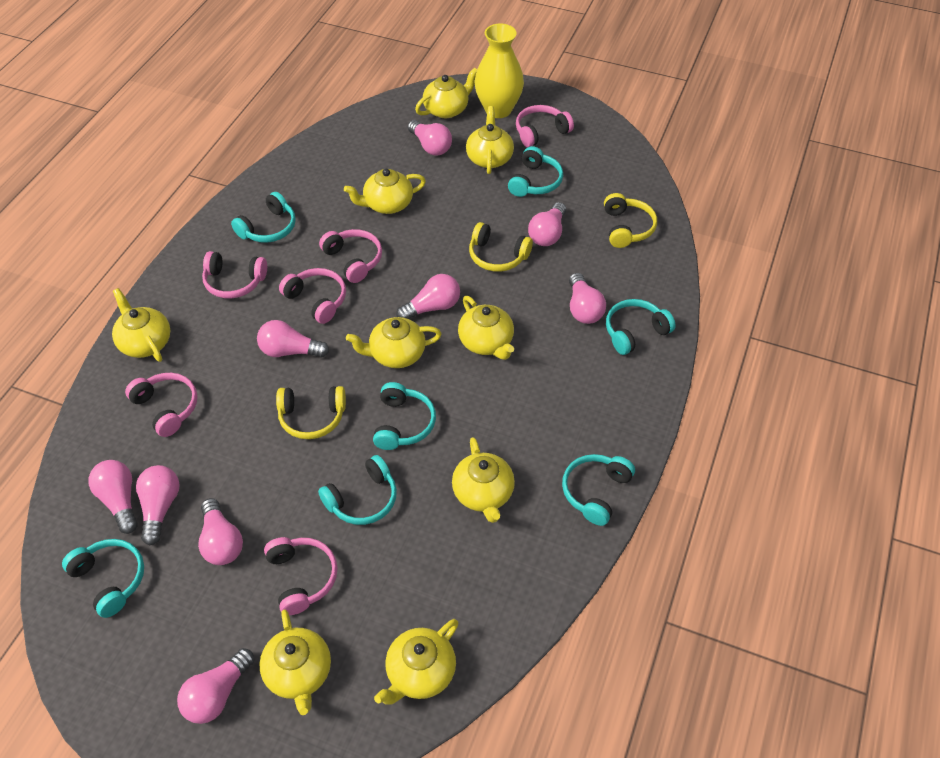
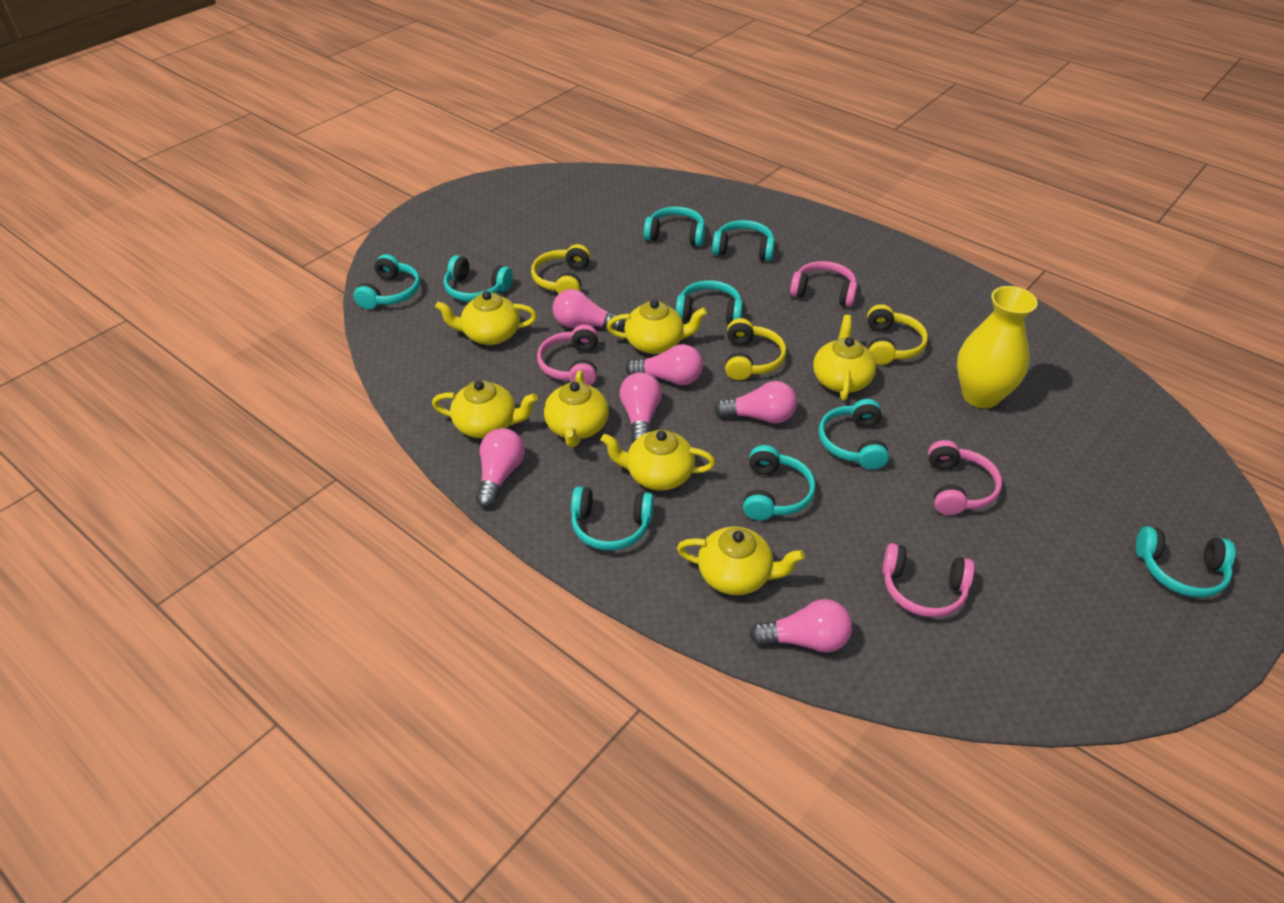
pink headphones: [125,373,198,437] [202,251,267,299] [264,537,338,615] [279,268,346,324] [319,229,382,283] [516,105,574,147] = 6 -> [537,324,598,386] [790,261,858,307] [882,543,975,618] [928,440,1002,515] = 4
pink light bulb: [88,460,138,534] [136,465,180,546] [177,648,254,724] [198,498,243,565] [257,320,329,358] [396,274,460,319] [408,120,452,155] [528,202,566,246] [569,273,606,324] = 9 -> [476,428,525,508] [553,289,625,331] [620,372,662,442] [625,344,703,385] [714,381,797,423] [750,599,852,653] = 6
turquoise headphones: [62,539,144,618] [231,192,296,243] [318,455,397,525] [373,382,436,450] [508,146,563,197] [562,454,635,526] [606,299,676,355] = 7 -> [354,254,420,309] [444,255,513,302] [571,486,654,551] [644,206,705,246] [676,280,743,324] [712,220,775,261] [743,445,816,521] [819,399,889,470] [1136,526,1235,598] = 9
yellow teapot: [112,288,170,362] [259,610,331,715] [344,169,426,214] [346,317,442,368] [374,619,459,705] [415,67,477,118] [452,437,515,523] [458,296,514,360] [466,106,514,174] = 9 -> [432,380,538,438] [435,291,537,345] [544,370,609,447] [601,430,715,490] [607,299,707,354] [677,526,805,595] [813,315,876,401] = 7

